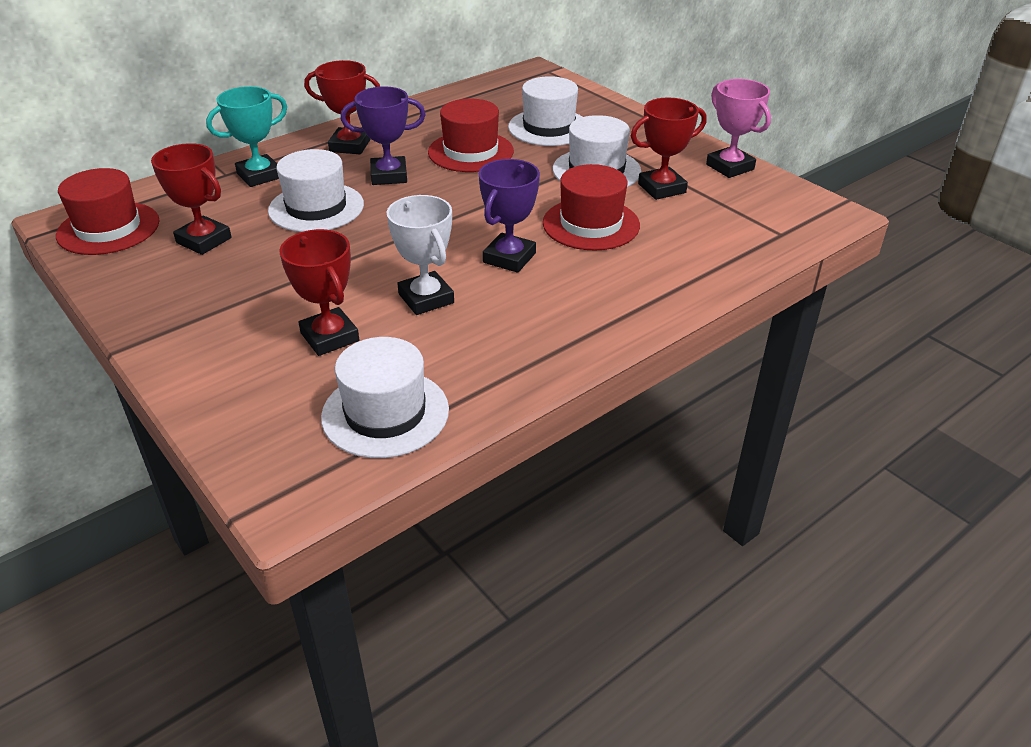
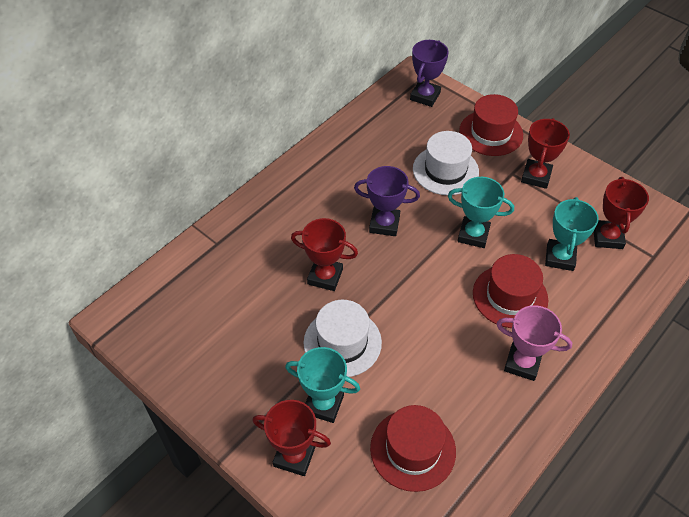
turquoise trophy: [206,86,287,187] = 1 -> [285,347,360,423] [448,177,514,248] [545,197,599,271] = 3
white hat: [268,149,364,232] [321,337,449,458] [508,76,582,146] [553,115,641,187] = 4 -> [304,300,382,377] [413,131,479,195] = 2
white trophy: [387,195,454,315] = 1 -> none = 0

